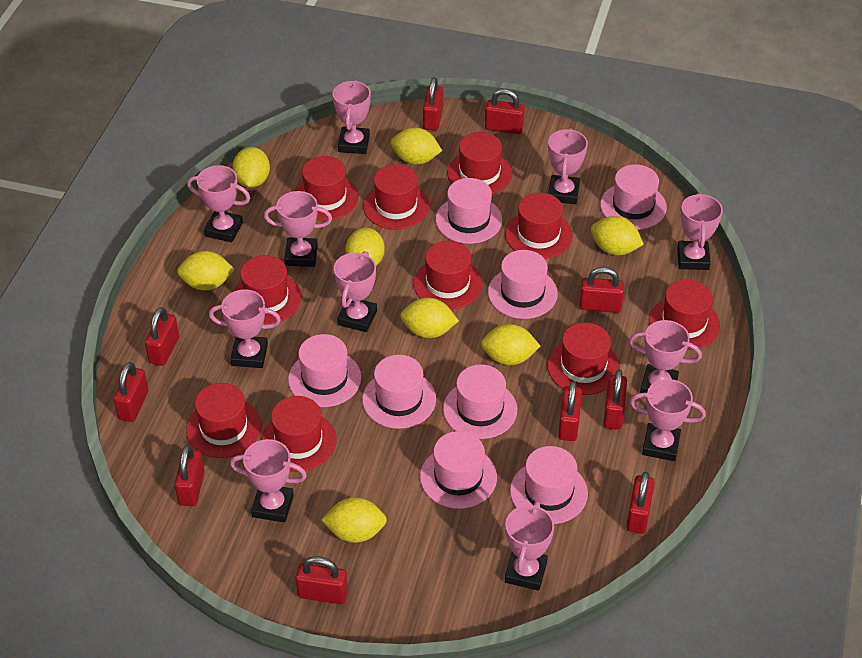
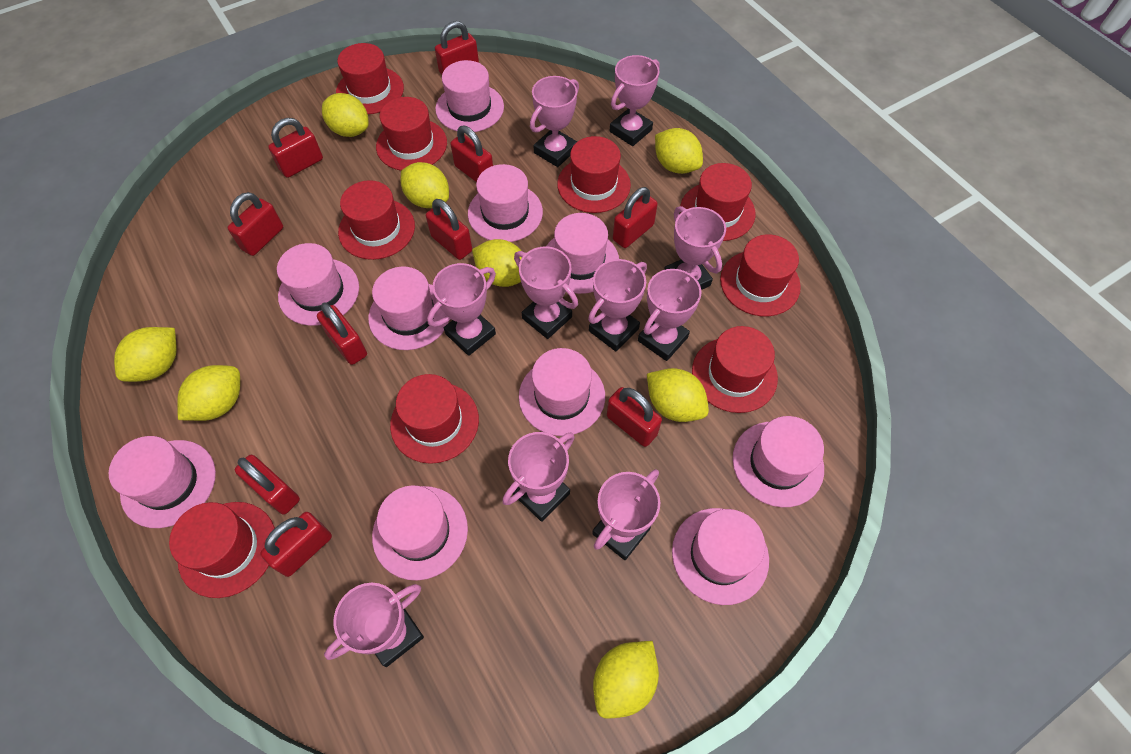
pink hat: [288,334,361,407] [362,355,436,429] [420,431,497,509] [436,178,502,244] [443,365,517,439] [488,250,558,319] [510,446,588,524] [600,164,667,230] = 8 -> [109,436,216,528] [277,243,359,326] [368,267,449,350] [372,485,468,581] [435,60,504,132] [468,164,543,242] [519,348,605,436] [546,213,619,294] [672,508,769,605] [733,416,824,507] = 10
pink trophy: [187,165,250,242] [209,290,281,368] [230,439,307,523] [264,191,332,267] [333,80,371,154] [334,251,377,332] [505,501,554,591] [548,128,588,204] [629,320,702,393] [630,379,706,461] [677,192,723,270] = 11 -> [324,583,424,667] [427,263,496,356] [502,432,575,522] [514,247,578,339] [530,76,579,167] [588,259,647,351] [592,469,660,560] [610,55,660,146] [638,269,702,361] [664,206,726,290] = 10
red hat: [186,383,261,458] [233,255,302,324] [261,396,337,472] [295,156,359,221] [363,164,429,230] [413,241,483,309] [447,132,512,194] [505,193,573,259] [547,323,620,395] [649,279,720,350] = 10 -> [169,502,275,598] [336,43,404,114] [338,180,415,260] [376,97,447,171] [390,374,479,464] [557,136,631,213] [680,163,756,241] [692,326,778,413] [720,234,801,316] = 9

